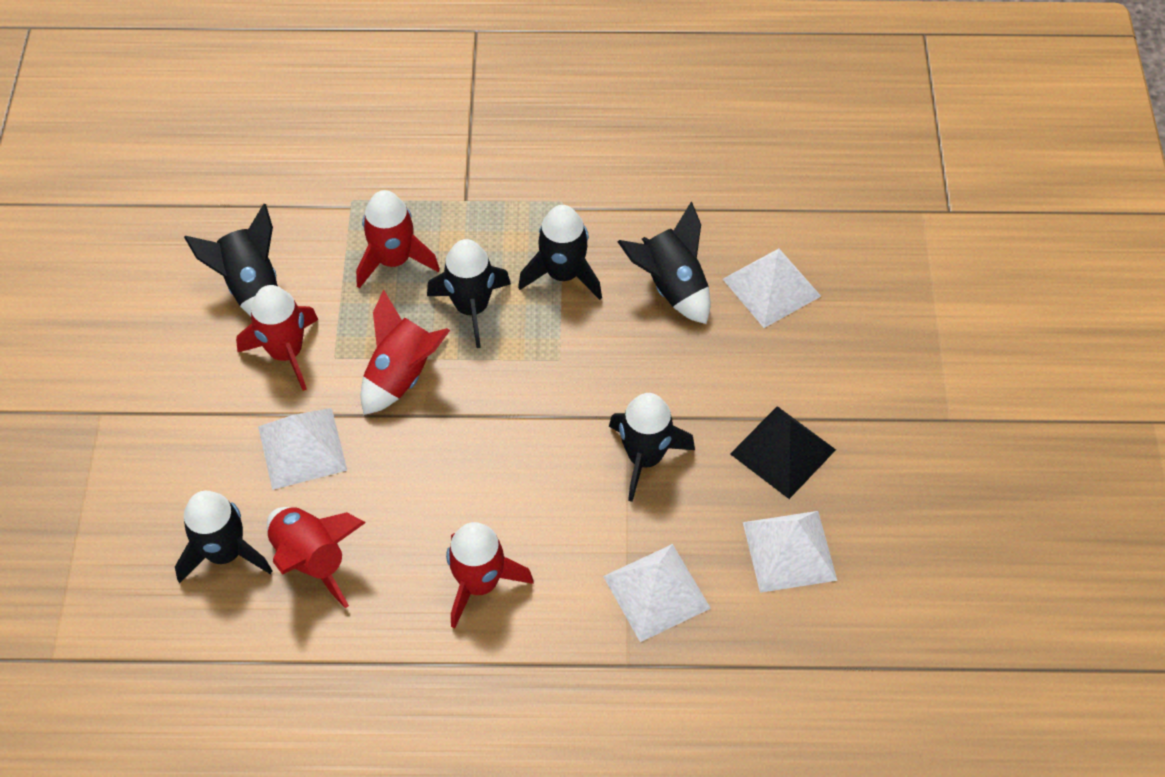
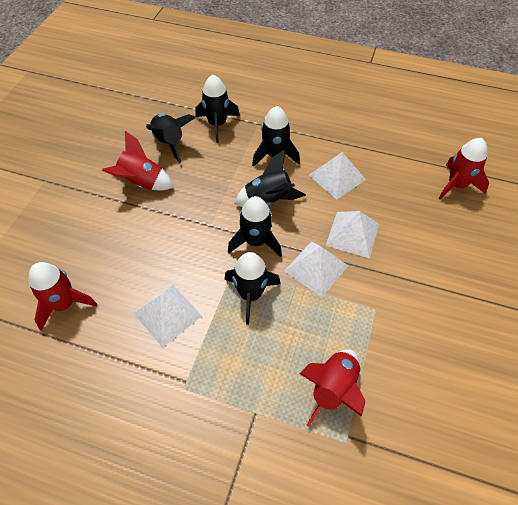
black pyramid: [730,406,836,499] = 1 -> none = 0
red rocket: [236,285,318,391] [267,507,366,608] [356,190,440,288] [360,289,450,415] [446,522,533,629] = 5 -> [28,262,97,331] [102,131,174,190] [300,349,365,427] [438,138,489,200] = 4

